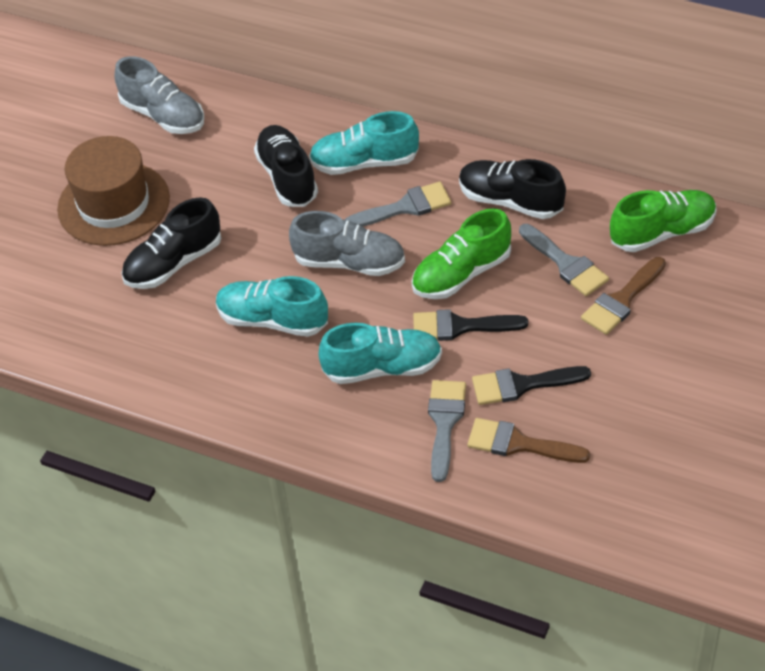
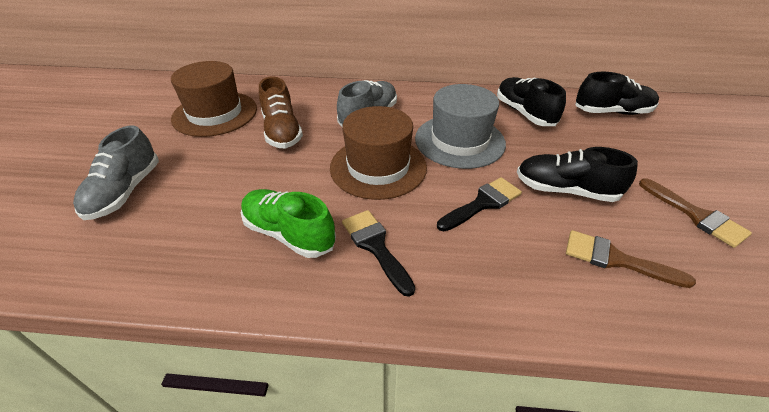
brown hat: [57,136,170,246] = 1 -> [171,61,257,137] [330,106,427,200] = 2
brown shoe: none = 0 -> [259,76,303,149] = 1
green shoe: [412,208,511,299] [610,190,717,252] = 2 -> [241,189,336,258] = 1
grey brush: [345,182,451,227] [428,380,466,482] [519,224,609,296] = 3 -> none = 0
grey hat: none = 0 -> [415,84,506,169] = 1
turquoise shoe: [216,276,328,337] [309,111,419,175] [318,323,442,384] = 3 -> none = 0

